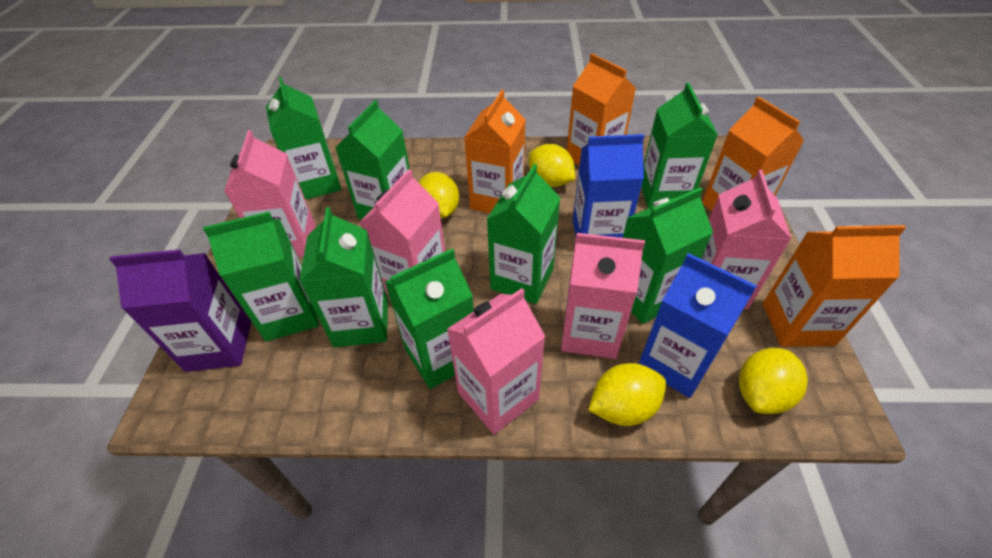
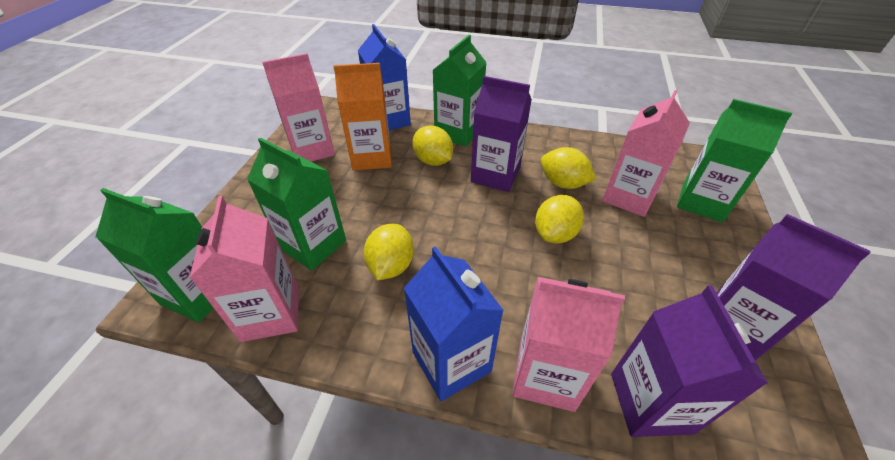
green carton: [203,212,319,342] [266,77,341,200] [299,207,388,347] [335,100,410,220] [385,248,474,389] [487,164,561,304] [623,187,713,324] [641,82,718,208] = 8 -> [96,188,213,323] [247,137,346,270] [433,35,487,147] [677,99,792,223] = 4
orange carton: [464,90,526,213] [567,53,636,166] [702,97,804,211] [763,225,906,347] = 4 -> [333,63,392,171] = 1
pink carton: [224,130,315,258] [360,169,445,295] [447,288,546,435] [561,233,645,359] [701,170,791,309] = 5 -> [190,196,299,342] [262,53,335,162] [512,277,625,412] [602,90,690,217] = 4
purple carton: [109,249,251,372] = 1 -> [471,76,532,192] [611,285,768,437] [716,214,871,361] = 3

